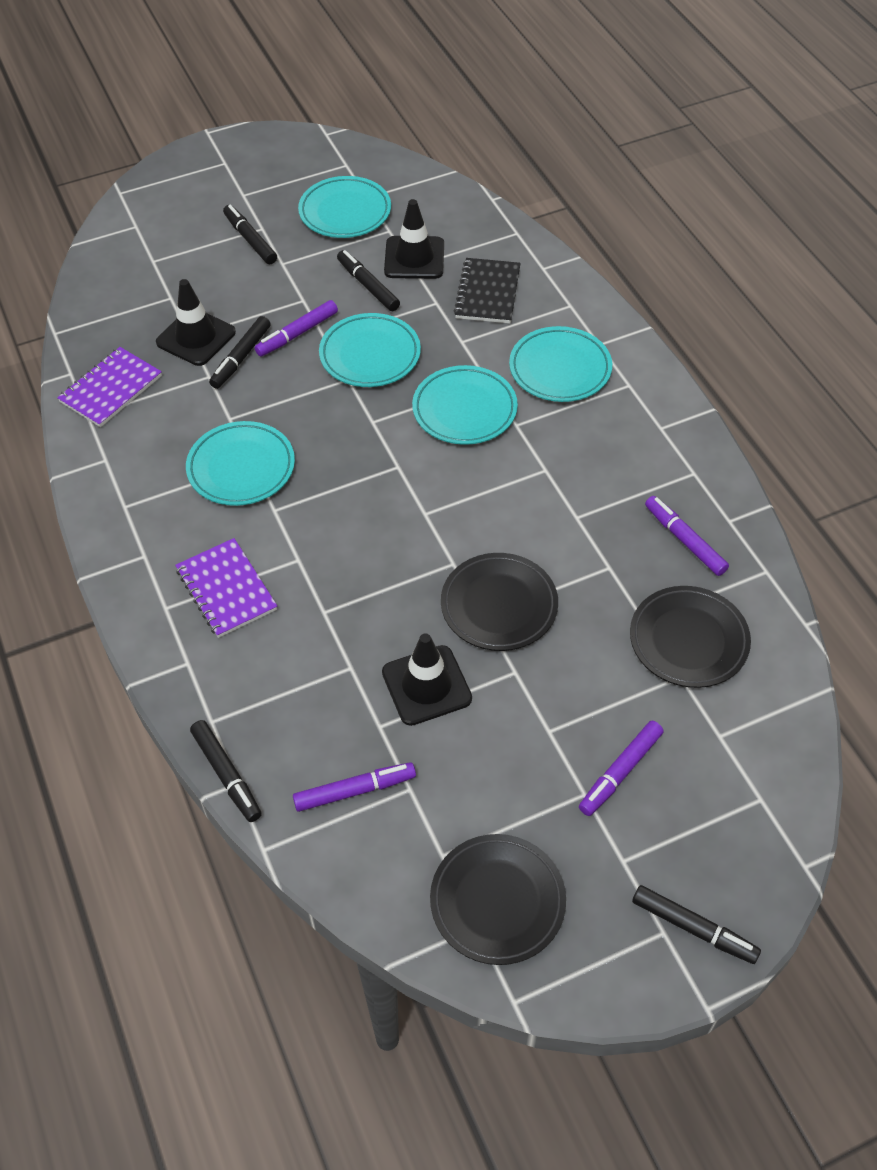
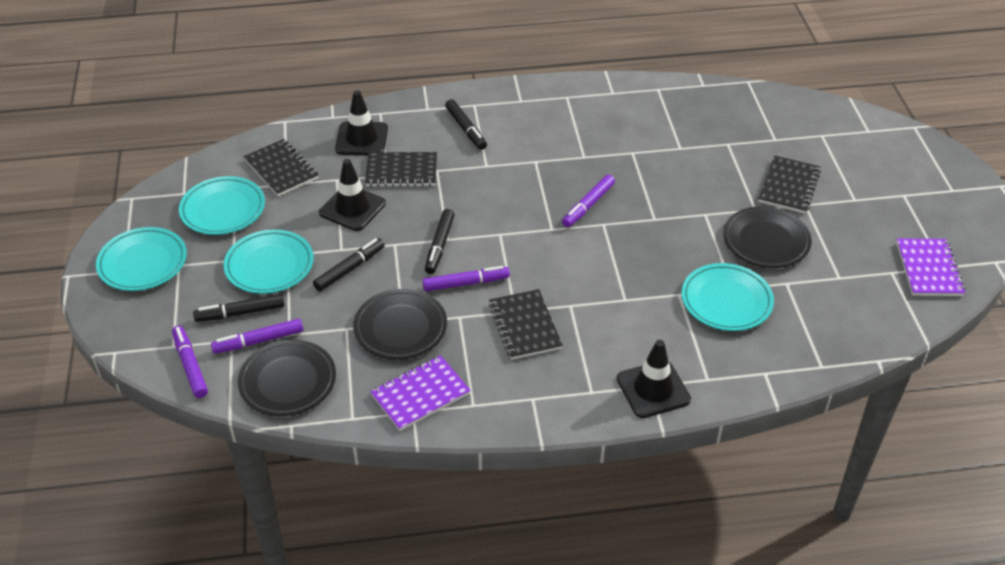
black marker: [190,720,262,822] [209,316,271,389] [223,205,277,264] [337,250,400,311] [632,885,761,964] = 5 -> [193,294,285,322] [313,238,385,291] [425,209,454,274] [445,99,487,150] = 4
black notebook: [454,258,521,323] = 1 -> [243,139,319,196] [365,152,437,187] [489,289,563,360] [758,155,821,214] = 4
turquoise plate: [186,421,295,506] [298,176,391,238] [319,313,421,387] [412,365,518,445] [509,326,612,402] = 5 -> [96,227,187,291] [179,176,265,235] [224,229,314,294] [681,263,774,331] = 4

